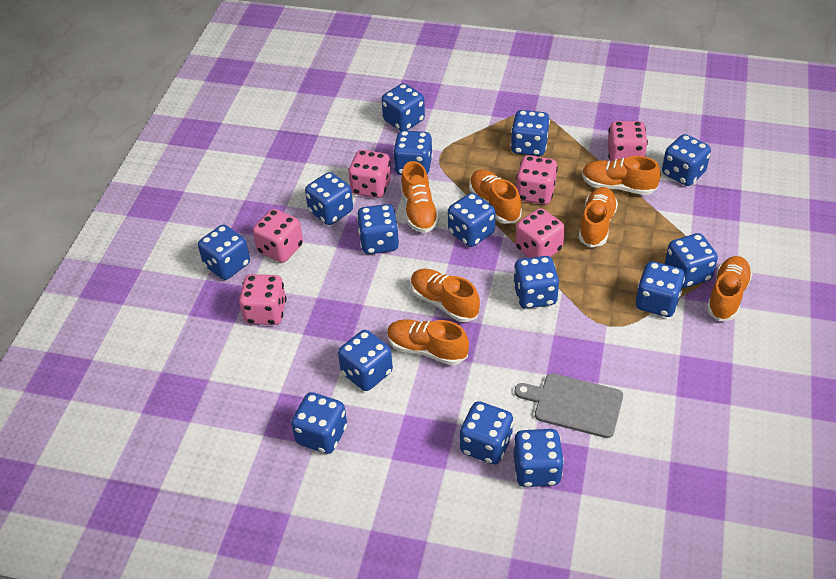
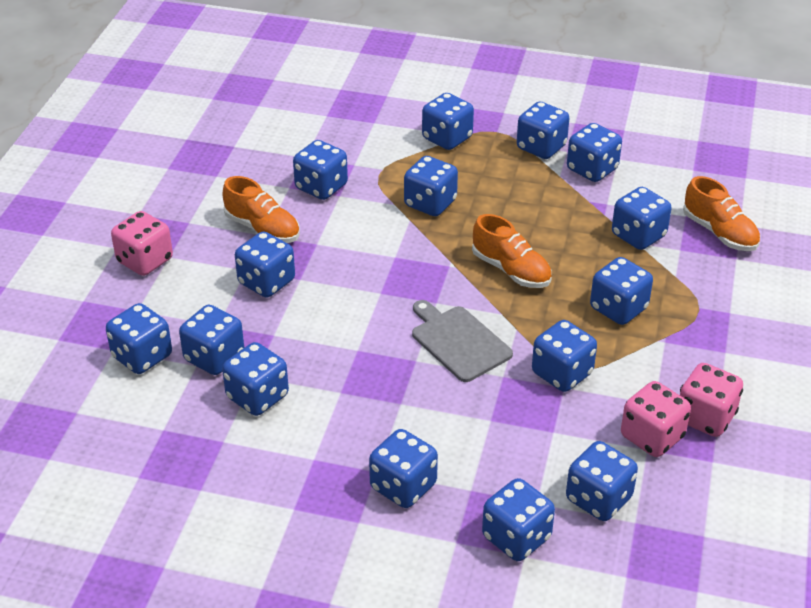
orange shoe: [387,319,469,365] [401,161,439,233] [411,269,480,322] [469,169,522,224] [579,187,618,248] [582,156,661,195] [707,256,752,321] = 7 -> [222,176,300,243] [472,214,552,288] [683,176,760,251] = 3
pink dice: [239,274,287,325] [253,209,303,263] [348,150,391,198] [515,208,565,258] [516,155,558,204] [607,121,648,161] = 6 -> [111,211,173,276] [621,381,691,457] [680,363,743,437] = 3

